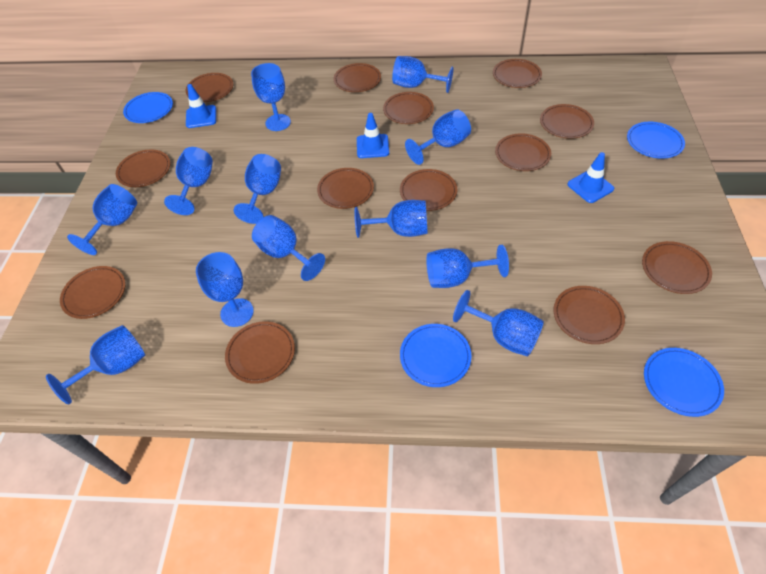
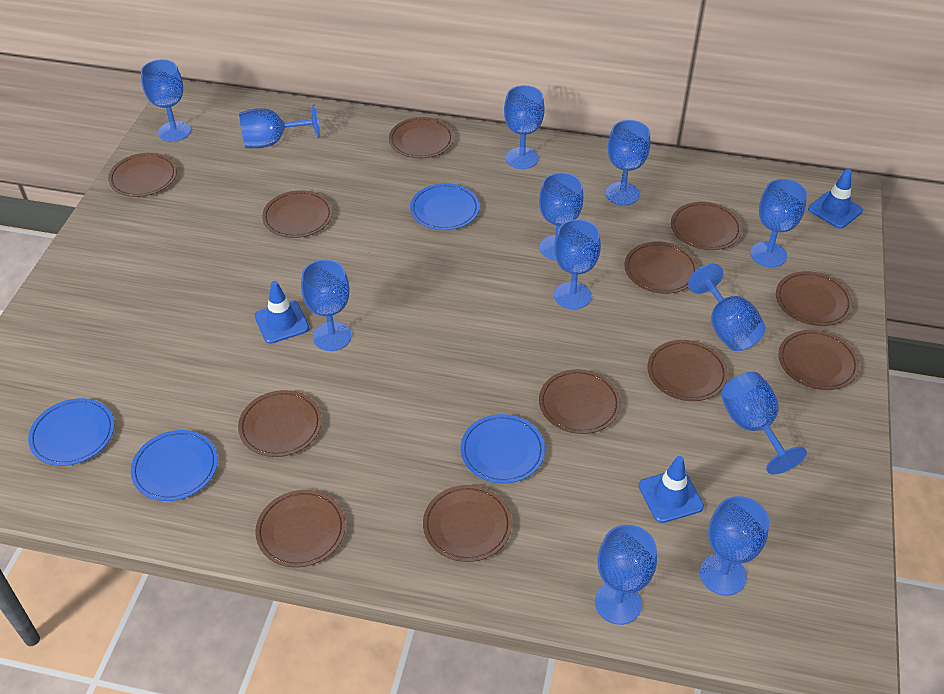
brown plate: [60,266,126,319] [116,150,170,187] [186,73,233,102] [225,321,295,384] [317,168,374,209] [334,63,381,92] [383,92,434,124] [400,169,457,211] [493,59,542,88] [495,133,551,171] [540,104,594,139] [554,286,625,344] [642,241,712,294] = 13 -> [108,153,177,197] [238,390,322,457] [255,490,346,568] [262,190,333,238] [389,117,454,158] [423,485,512,562] [539,369,621,434] [624,242,698,294] [647,340,728,401] [671,202,742,250] [776,271,853,326] [778,330,859,390] = 12

